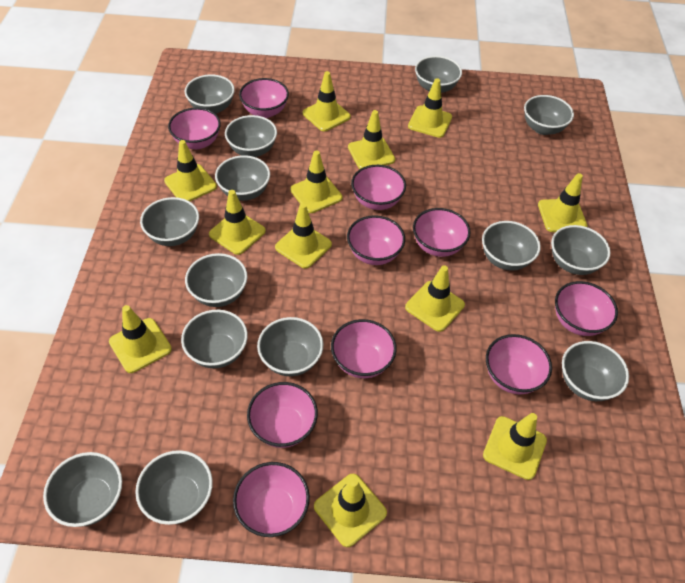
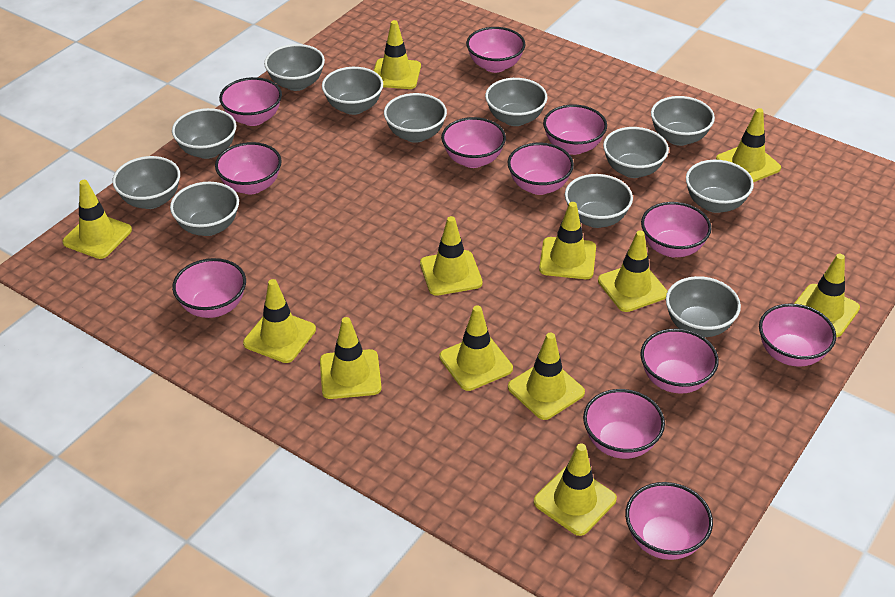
grey bowl: [43,452,122,527] [135,450,213,525] [140,197,199,246] [181,310,248,368] [185,74,235,114] [185,253,247,307] [215,155,270,201] [225,115,277,157] [257,317,323,376] [415,56,462,93] [482,221,541,271] [524,95,574,135] [551,225,610,275] [562,341,629,401] = 14 -> [113,156,180,209] [170,182,239,236] [172,108,236,159] [264,44,325,91] [322,67,383,115] [384,93,447,143] [485,78,548,126] [565,174,633,228] [603,127,669,178] [651,96,715,146] [666,276,741,337] [686,160,754,213] = 12
pink bowl: [168,108,221,150] [233,462,310,537] [239,78,289,118] [247,382,318,448] [331,319,397,378] [347,215,405,265] [351,165,406,210] [413,208,471,257] [486,334,552,394] [555,281,618,336] = 10 -> [172,258,246,318] [215,142,282,194] [219,77,282,126] [441,117,506,168] [466,27,525,73] [508,143,574,195] [543,105,607,155] [583,389,665,459] [625,482,713,560] [640,329,719,394] [641,202,712,257] [759,303,836,367] = 12

